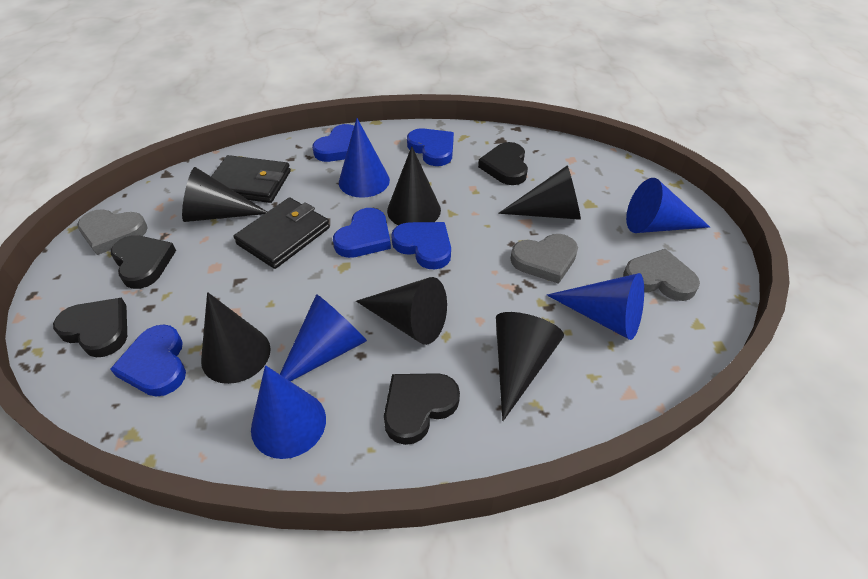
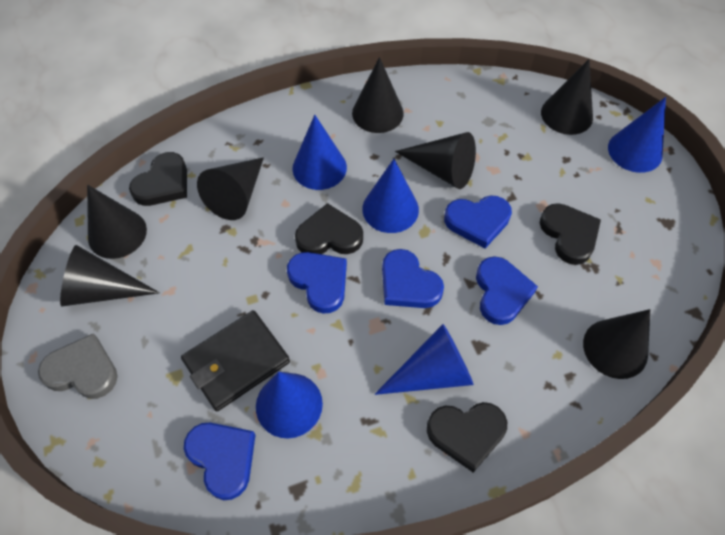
black cone: [182,167,267,222] [201,292,271,384] [356,277,447,345] [387,146,441,225] [496,312,564,421] [498,165,581,220] = 6 -> [60,245,160,307] [87,185,147,259] [197,157,264,220] [352,57,404,133] [395,132,476,189] [541,59,593,135] [583,309,650,379] = 7
black wallet: [211,155,291,203] [234,198,330,269] = 2 -> [181,310,290,411] = 1
grey heart: [77,209,148,255] [511,234,578,284] [623,249,700,301] = 3 -> [38,333,118,399] = 1

